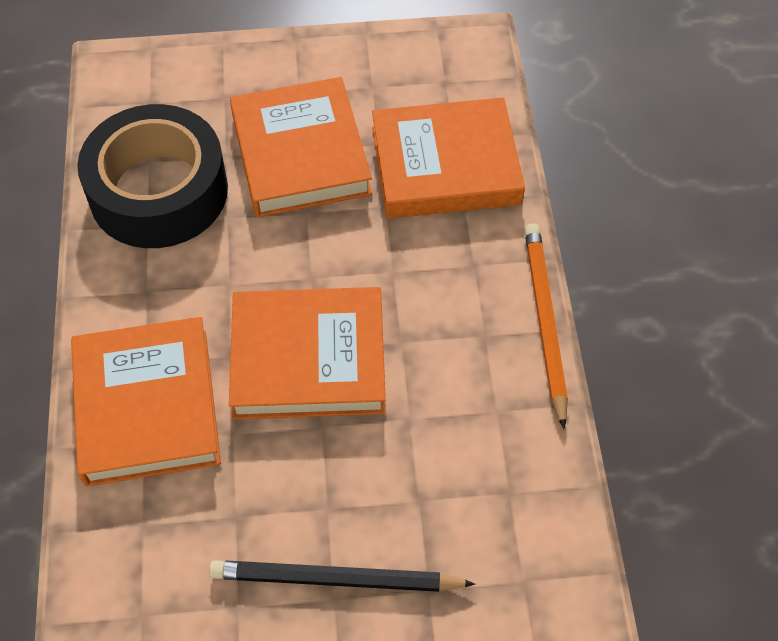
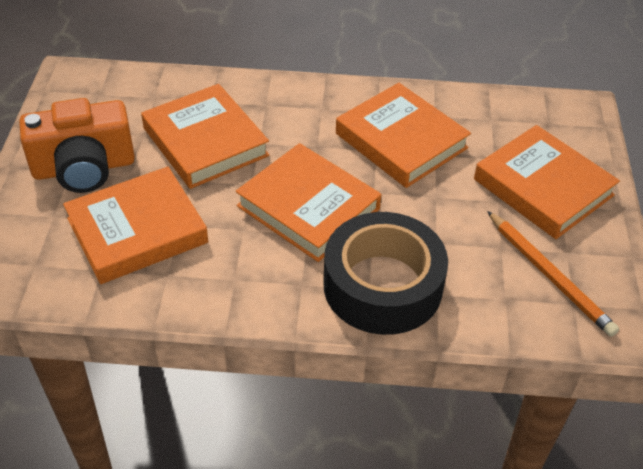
black pencil: [209,560,475,592] = 1 -> none = 0
orange book: [71,317,221,487] [229,287,386,420] [230,77,372,217] [372,97,525,219] = 4 -> [63,167,208,284] [141,84,269,189] [236,143,381,262] [336,83,471,188] [474,125,620,239] = 5
orange camera: none = 0 -> [19,98,135,193] = 1

